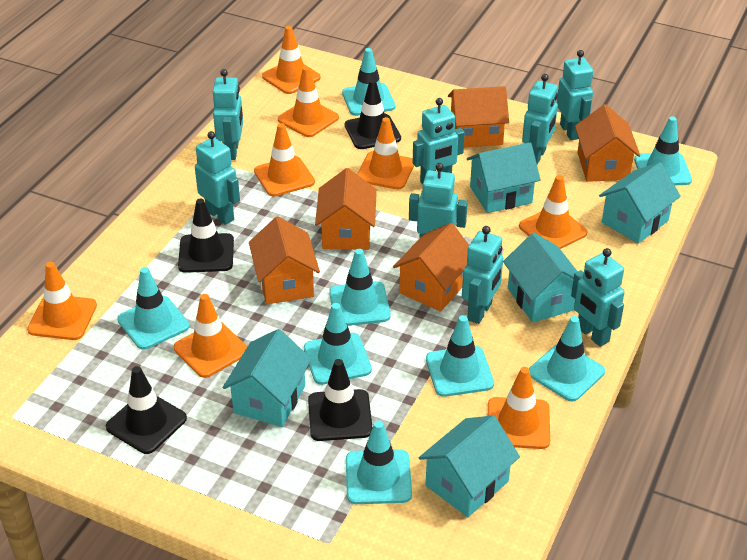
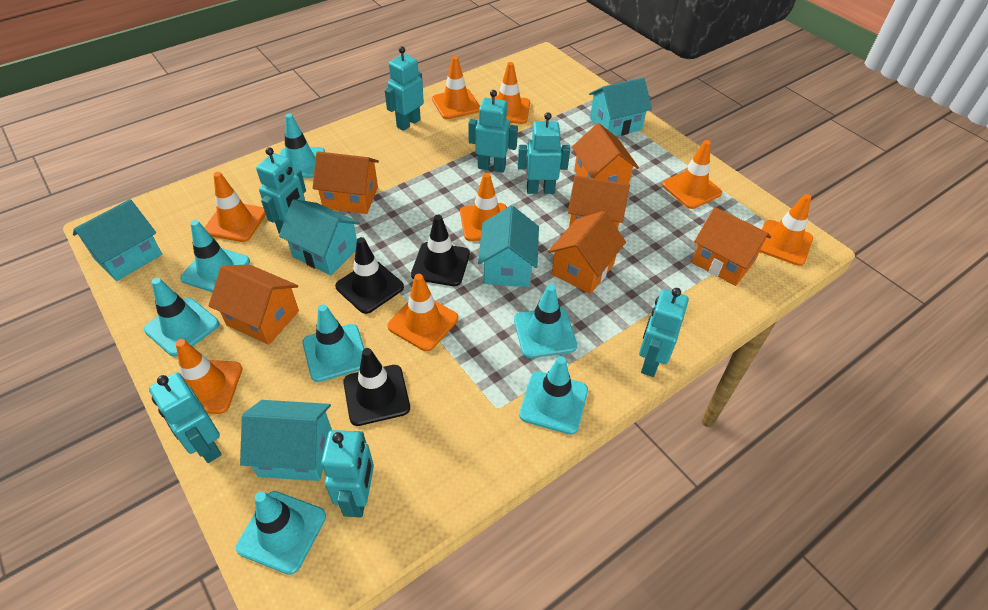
black traffic cone: [106,366,187,454] [178,199,234,273] [308,359,373,441] [345,79,401,149] = 4 -> [335,237,404,314] [343,348,410,426] [411,215,470,286] = 3
orange house: [249,216,320,304] [315,168,377,250] [393,223,469,312] [448,86,509,147] [575,104,640,182] = 5 -> [208,265,299,345] [313,151,379,214] [548,211,626,294] [568,175,630,229] [572,123,639,184] [692,207,771,286] = 6
turquoise robot: [195,131,240,225] [213,69,243,160] [409,163,468,239] [413,98,465,185] [462,226,503,324] [522,74,558,164] [557,50,593,140] [571,248,625,347] = 8 -> [149,372,222,463] [256,147,306,234] [321,430,374,518] [385,46,424,131] [468,90,518,172] [518,112,570,194] [639,288,689,377] = 7
turquoise traffic cone: [117,267,190,350] [304,303,372,385] [329,249,391,326] [342,48,395,116] [346,420,412,504] [426,315,494,397] [529,316,605,402] [634,116,692,185] = 8 -> [144,278,219,357] [180,220,250,292] [236,491,326,575] [280,113,325,178] [303,304,365,382] [514,284,577,358] [519,356,588,435] = 7

